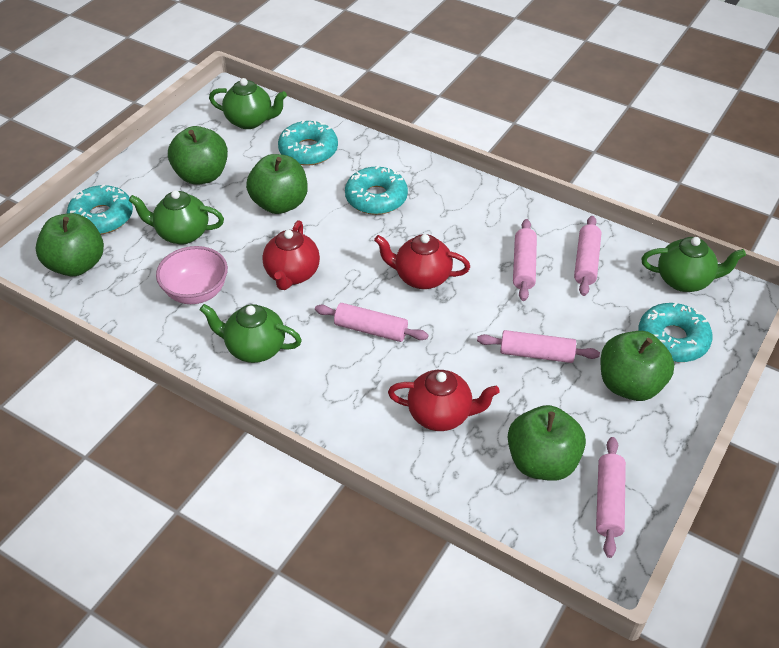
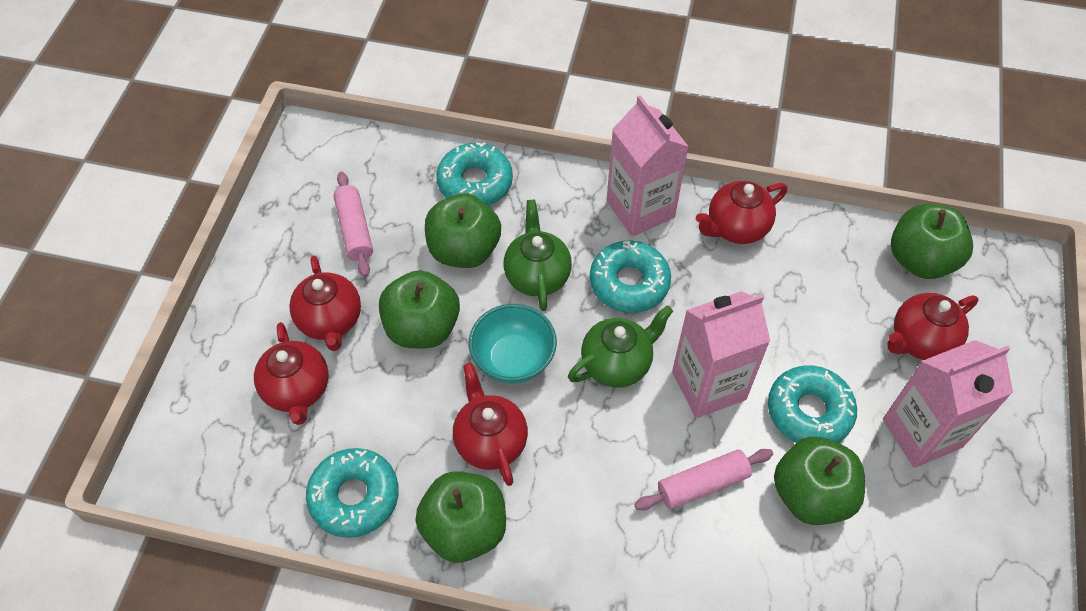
green teapot: [129,190,224,244] [200,304,302,363] [209,78,287,129] [641,237,746,292] = 4 -> [504,200,572,311] [568,305,673,387] = 2
pink bowl: [156,246,228,304] = 1 -> none = 0
pink carton: none = 0 -> [606,95,689,237] [672,291,770,418] [883,340,1013,468] = 3
pink rolling pin: [315,303,429,342] [477,330,600,363] [513,219,537,301] [574,216,602,296] [596,437,626,558] = 5 -> [333,172,373,277] [634,449,773,510] = 2
red teapot: [262,220,320,290] [374,234,470,289] [388,370,500,431] = 3 -> [254,322,329,425] [289,256,361,351] [453,363,528,486] [696,181,787,244] [888,293,978,360] = 5
turquoise bowl: none = 0 -> [469,304,557,384] = 1

